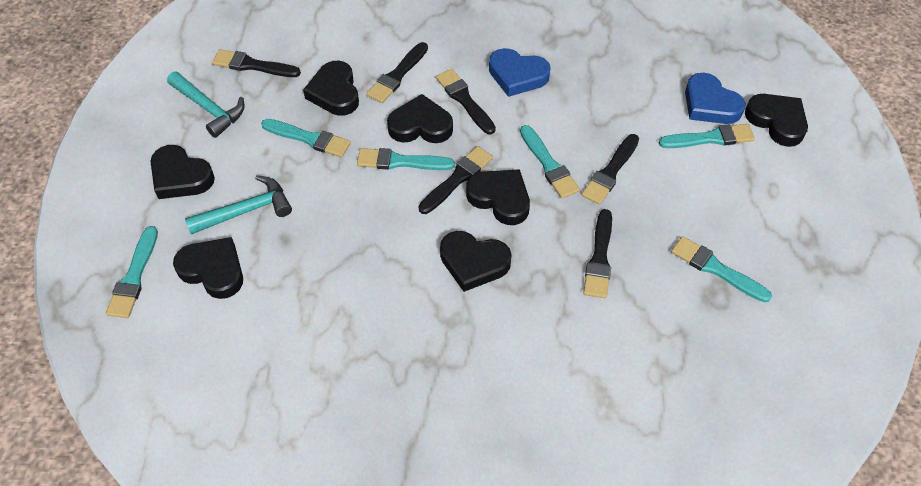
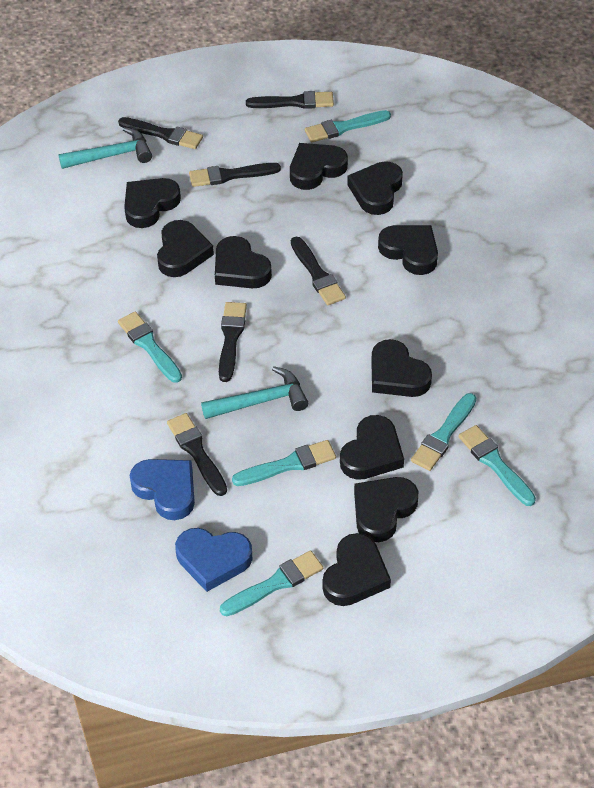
black heart: [150,145,215,199] [173,237,243,299] [303,61,359,116] [387,94,453,143] [440,231,512,292] [466,169,530,225] [745,94,808,147] = 7 -> [124,178,181,228] [157,220,214,277] [215,236,272,288] [290,143,348,190] [323,533,391,606] [340,415,404,480] [347,161,403,215] [354,477,418,542] [371,339,432,397] [378,225,438,275] = 10

